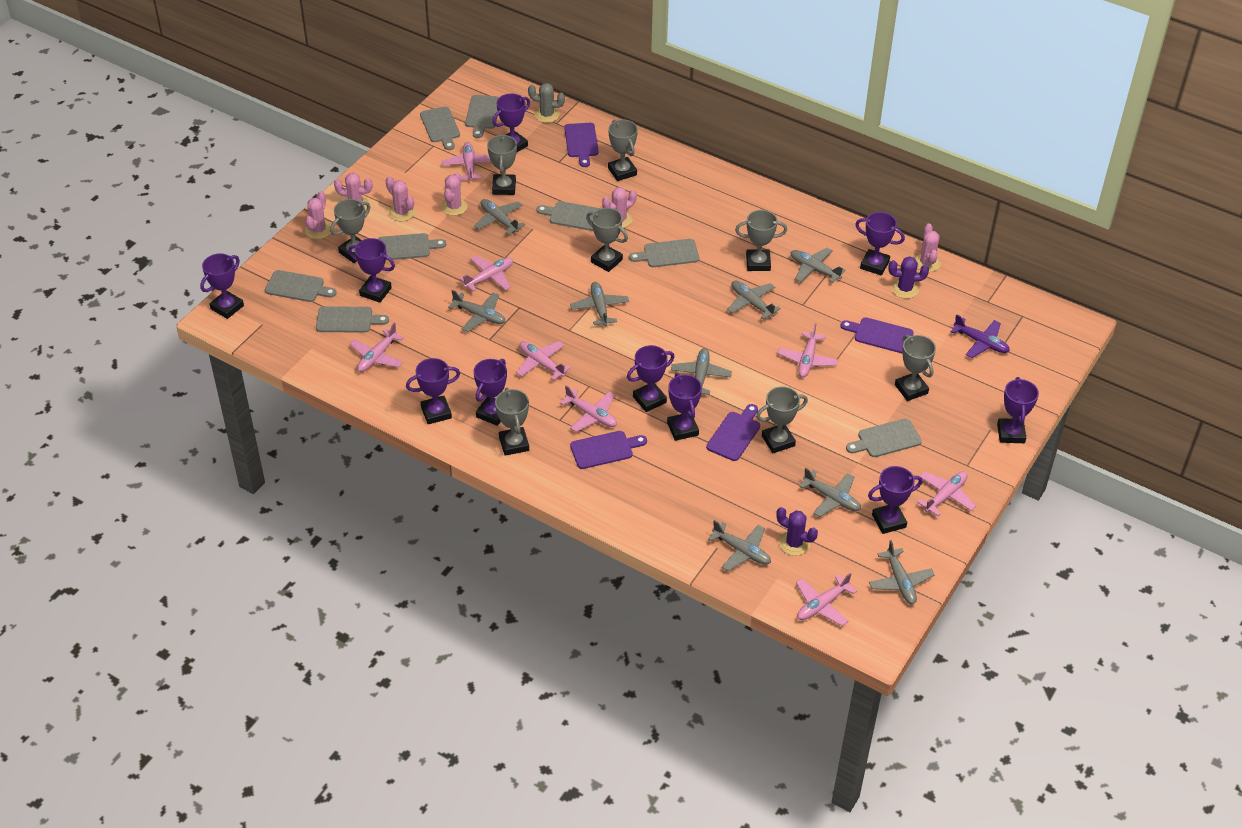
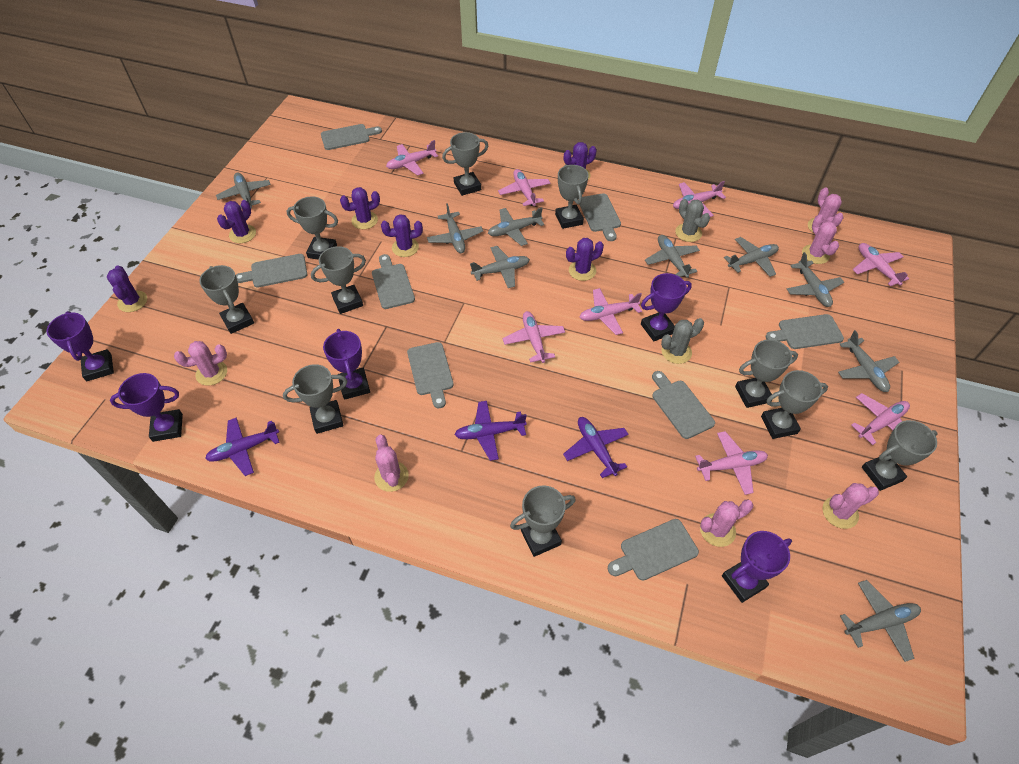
grey cactus: [528,83,565,123] = 1 -> [661,318,704,364] [675,199,710,242] = 2
grey trophy: [330,199,370,263] [487,134,517,195] [495,388,529,456] [586,208,628,272] [608,119,638,181] [735,210,787,271] [756,386,808,453] [895,335,936,401] = 8 -> [199,265,254,334] [283,364,347,434] [287,196,338,260] [311,246,366,314] [442,132,488,196] [510,485,576,557] [555,164,589,229] [735,339,798,408] [761,370,828,439] [862,420,938,491] = 10
purple cactus: [776,507,818,556] [888,256,929,299] = 2 -> [107,265,147,312] [217,200,256,243] [340,187,380,229] [381,214,423,257] [564,142,597,180] [566,238,604,281] = 6
purple cutting board: [564,123,599,167] [570,431,647,469] [706,404,760,461] [840,317,914,353] = 4 -> none = 0
purple plane: [951,314,1010,358] = 1 -> [205,418,280,476] [454,401,527,461] [563,417,629,478] = 3
purple trophy: [200,254,244,319] [348,238,395,303] [406,358,460,424] [474,359,507,426] [492,94,530,152] [627,345,675,412] [667,373,702,441] [855,212,905,276] [868,466,923,534] [997,377,1039,443] = 10 -> [46,311,114,381] [110,373,183,442] [323,329,370,400] [641,273,692,341] [722,531,792,603] = 5

